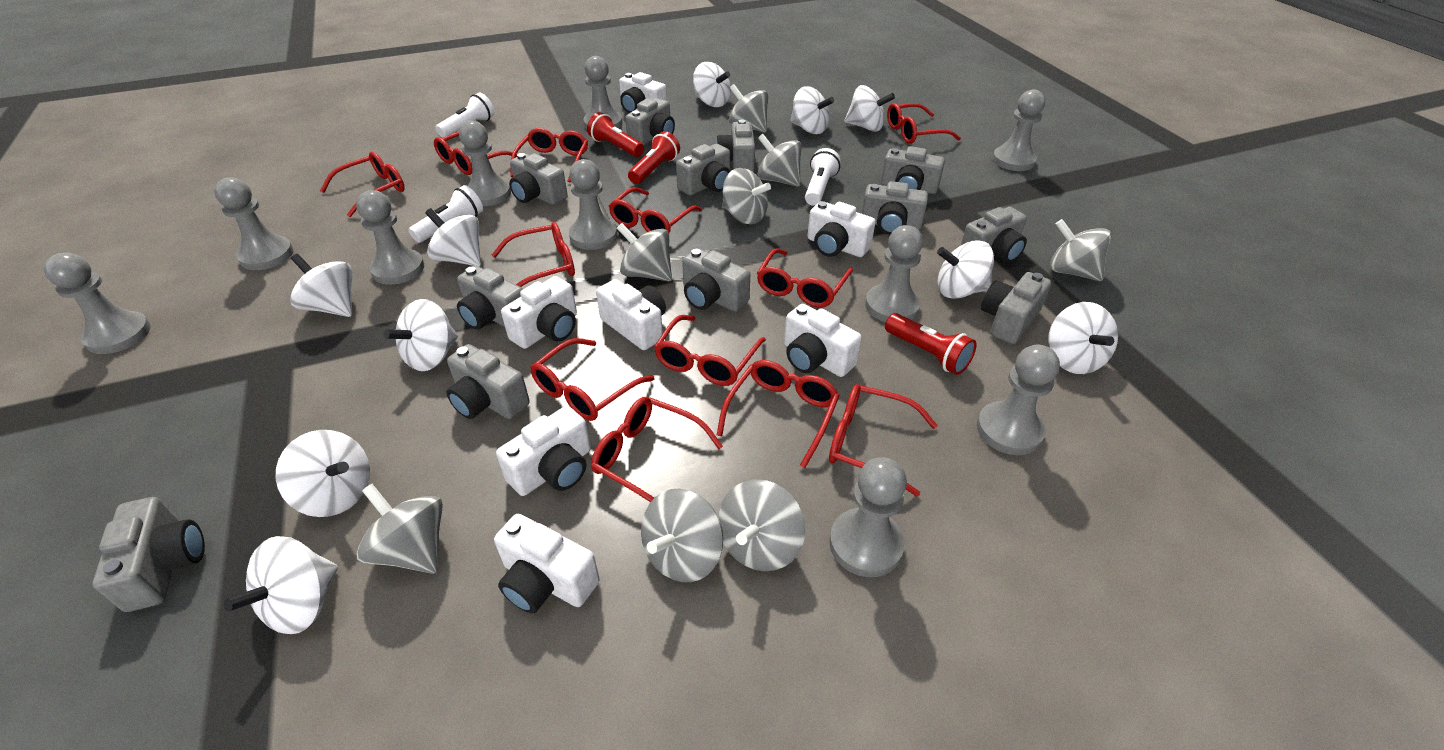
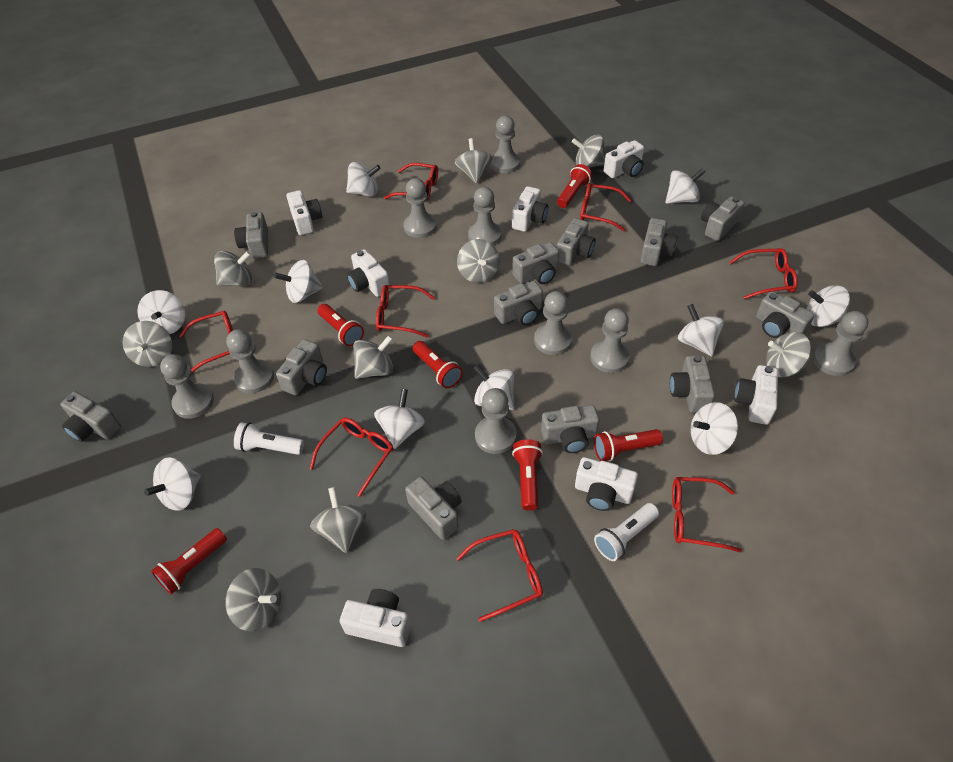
grey pawn: [44,253,151,354] [214,177,293,270] [356,190,424,285] [459,120,511,206] [569,159,618,250] [583,56,622,129] [829,457,907,577] [865,225,923,322] [977,345,1060,455] [992,89,1045,171] = 10 -> [160,354,214,419] [226,329,274,393] [403,178,437,238] [468,187,501,246] [475,388,517,454] [490,116,520,173] [534,291,572,355] [590,308,630,373] [813,311,869,376] = 9
grey spinning top: [356,484,443,574] [617,223,672,281] [641,488,723,582] [718,479,805,571] [722,168,771,224] [729,84,768,133] [758,134,802,187] [1050,219,1111,281] = 8 -> [122,321,172,367] [214,251,252,286] [226,568,281,631] [310,487,367,553] [353,335,393,379] [455,138,492,184] [457,239,500,283] [572,135,605,168] [766,332,811,377] = 9
red flashlight: [587,112,644,157] [628,131,680,184] [885,313,976,375] = 3 -> [151,528,227,594] [318,304,364,346] [413,341,463,388] [512,439,543,511] [557,164,592,208] [594,429,663,462] = 6
red glasses: [320,152,405,217] [434,132,517,175] [492,222,575,287] [511,128,588,183] [531,338,654,421] [591,397,723,502] [609,187,702,233] [654,315,766,386] [717,360,840,468] [757,248,853,308] [829,384,938,497] [887,103,961,144] = 12 -> [179,311,233,373] [310,417,393,497] [376,285,435,338] [384,163,438,202] [456,529,543,622] [580,183,632,231] [672,477,742,552] [730,248,798,299] = 8
white flashlight: [409,185,483,243] [435,93,495,138] [805,148,841,206] = 3 -> [234,422,304,455] [594,503,659,561] = 2

